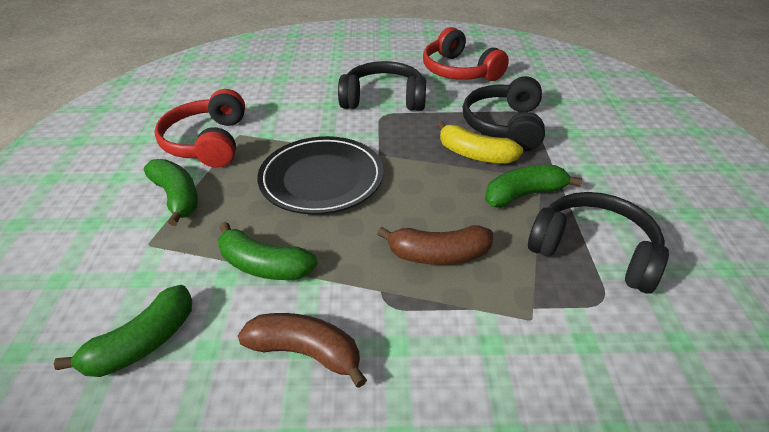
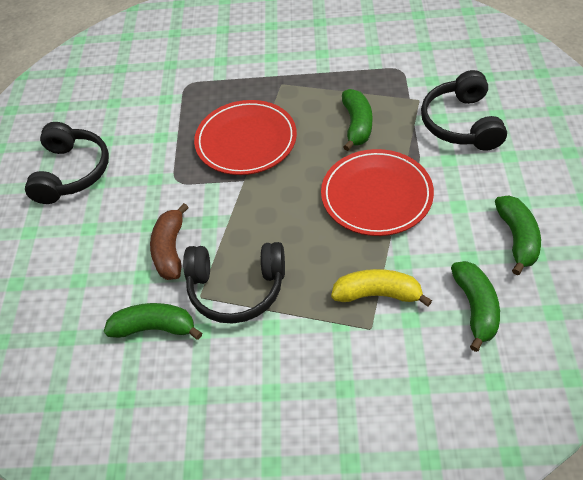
black plate: [257,136,384,215] = 1 -> none = 0
brown banana: [238,313,367,388] [377,225,493,265] = 2 -> [150,203,189,280] = 1
red headphones: [155,89,245,168] [423,27,509,81] = 2 -> none = 0
red plate: none = 0 -> [194,100,297,175] [321,149,434,236] = 2

